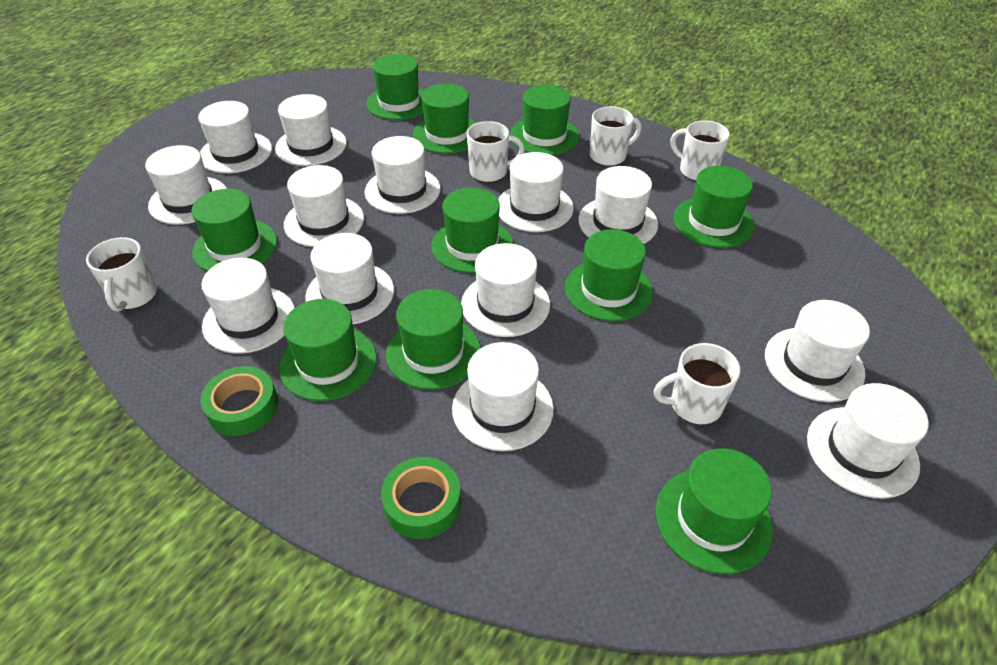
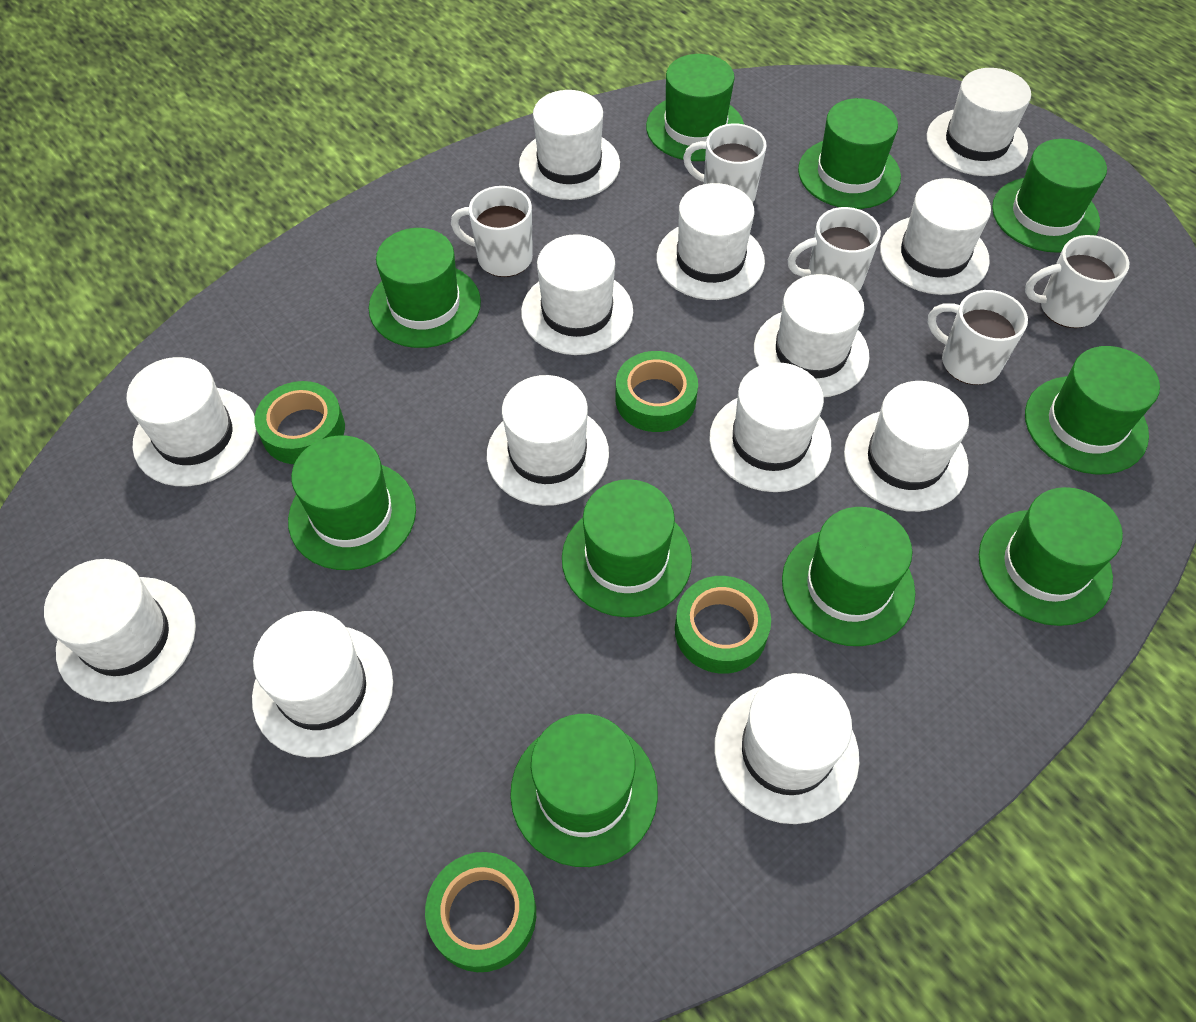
green tape: [200,366,278,436] [381,457,461,539] = 2 -> [254,381,345,464] [425,852,536,972] [615,351,698,432] [675,576,771,674] = 4

